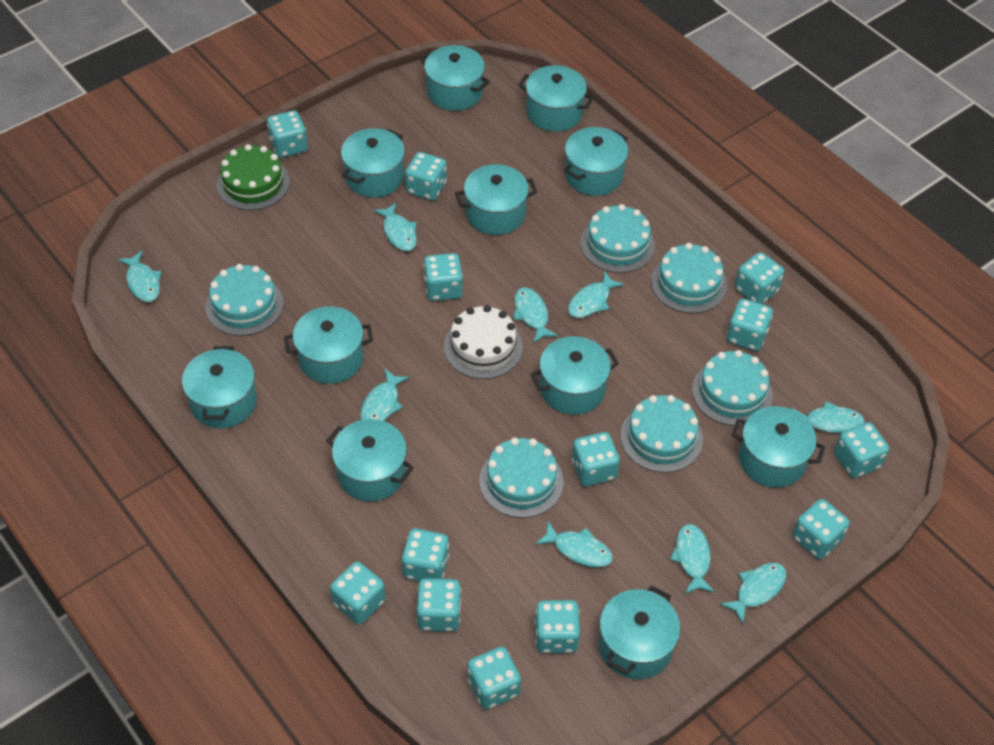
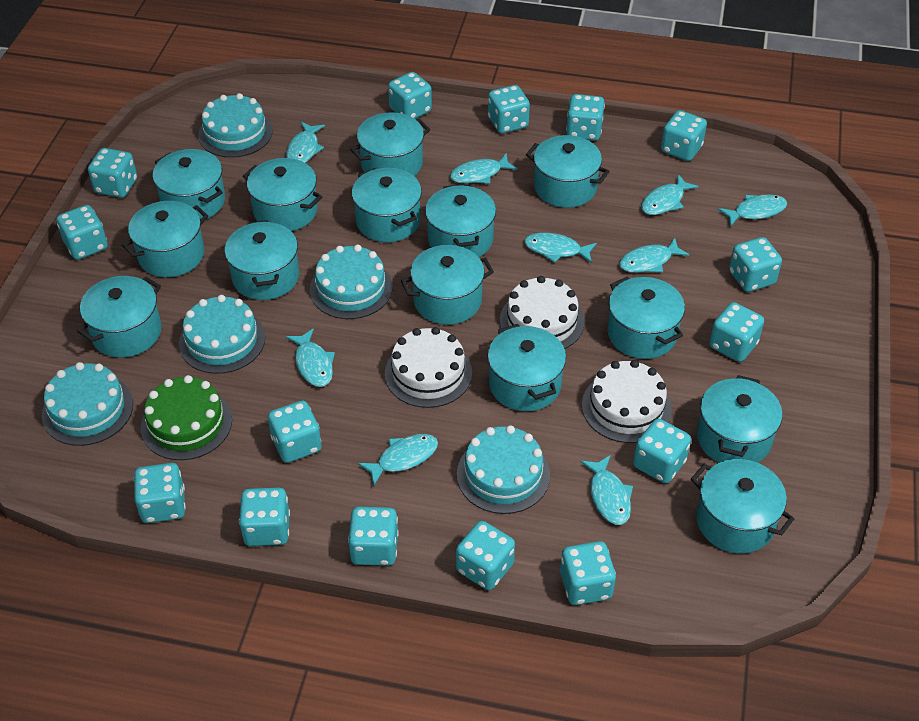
turquoise cake: [205,264,283,336] [479,437,564,518] [581,204,655,273] [620,395,703,473] [651,243,727,314] [692,350,773,426] = 6 -> [42,362,133,446] [179,295,265,374] [198,93,272,158] [310,245,392,319] [457,425,550,514] = 5
turquoise dice: [267,110,308,158] [330,562,386,624] [402,528,449,581] [405,152,447,201] [417,578,461,632] [424,253,463,301] [468,647,521,709] [535,600,580,653] [572,432,620,486] [727,299,773,351] [735,252,784,304] [792,499,850,559] [834,422,889,478] = 13 -> [57,205,108,260] [88,148,137,198] [134,463,186,523] [239,488,290,546] [268,400,322,463] [348,507,399,566] [388,72,432,119] [456,521,515,590] [488,85,530,134] [560,541,616,605] [566,94,605,141] [633,419,691,483] [661,110,707,161] [709,302,764,362] [729,237,782,292] = 15
turquoise pot: [182,346,257,428] [284,306,373,384] [326,419,414,501] [341,128,405,198] [420,45,490,111] [455,164,537,235] [518,65,594,132] [530,336,619,415] [564,127,628,196] [599,586,680,679] [732,406,825,488] = 11 -> [77,276,162,358] [122,201,209,277] [153,149,225,219] [225,220,299,300] [243,158,322,231] [350,112,430,176] [352,168,422,242] [401,245,494,325] [425,184,496,257] [488,324,566,411] [526,135,610,208] [607,277,685,359] [691,459,794,553] [697,375,783,463] = 14
white cake: [444,305,523,379] = 1 -> [385,327,472,408] [500,276,584,349] [582,360,672,443] = 3

